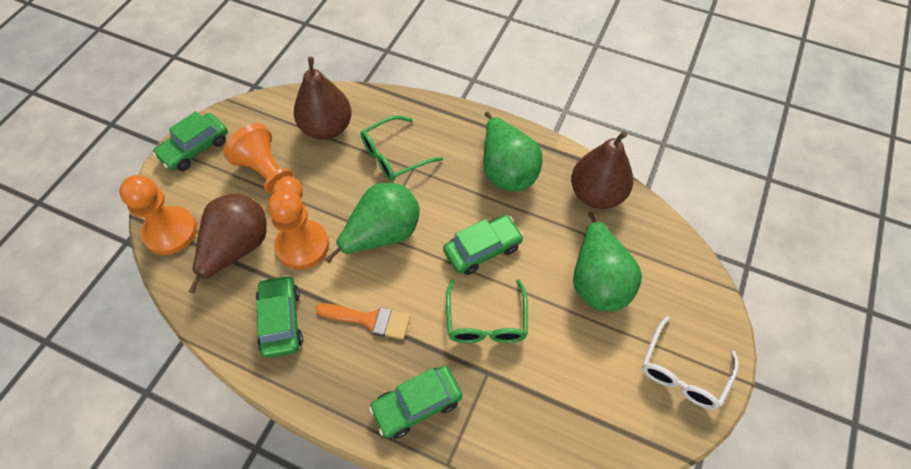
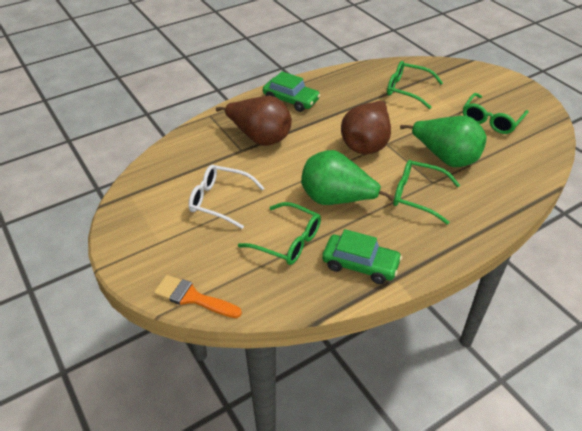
brown pear: [188,193,266,294] [294,57,352,140] [571,131,633,209] = 3 -> [216,96,292,146] [341,101,391,154] = 2
green car: [153,111,228,171] [256,275,303,358] [369,366,462,439] [443,215,524,275] = 4 -> [263,71,320,112] [322,229,402,284] = 2
green glasses: [360,115,443,181] [446,279,528,343] = 2 -> [238,202,321,265] [387,61,443,109] [393,160,460,224] [463,93,529,134] = 4
green pear: [325,183,420,263] [483,112,543,191] [573,211,642,312] = 3 -> [301,150,395,205] [400,116,487,167] = 2
orange pawn: [119,175,197,255] [223,123,303,198] [268,190,329,269] = 3 -> none = 0

